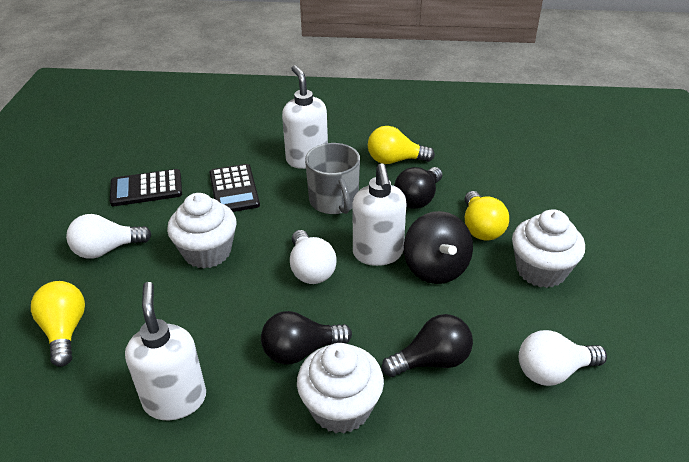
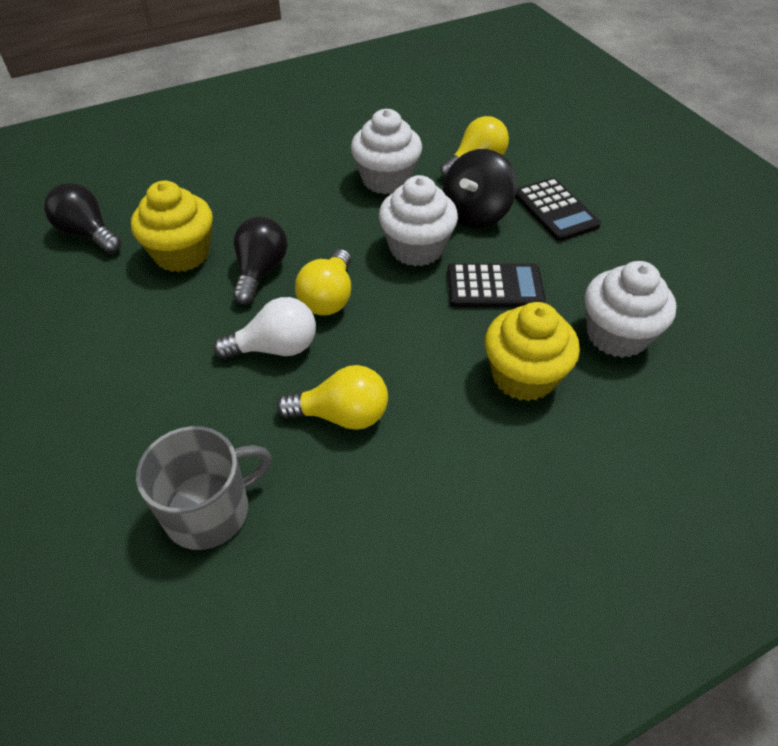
black light bulb: [261,311,352,365] [382,314,473,377] [394,167,442,209] = 3 -> [44,183,121,254] [233,217,288,305] = 2
white light bulb: [66,214,152,259] [290,230,337,284] [519,330,607,386] = 3 -> [213,297,316,359] = 1
white soap dispenser: [125,282,206,420] [282,65,328,169] [353,163,407,266] = 3 -> none = 0
yellow cupcake: none = 0 -> [131,181,213,272] [485,302,580,401] = 2

